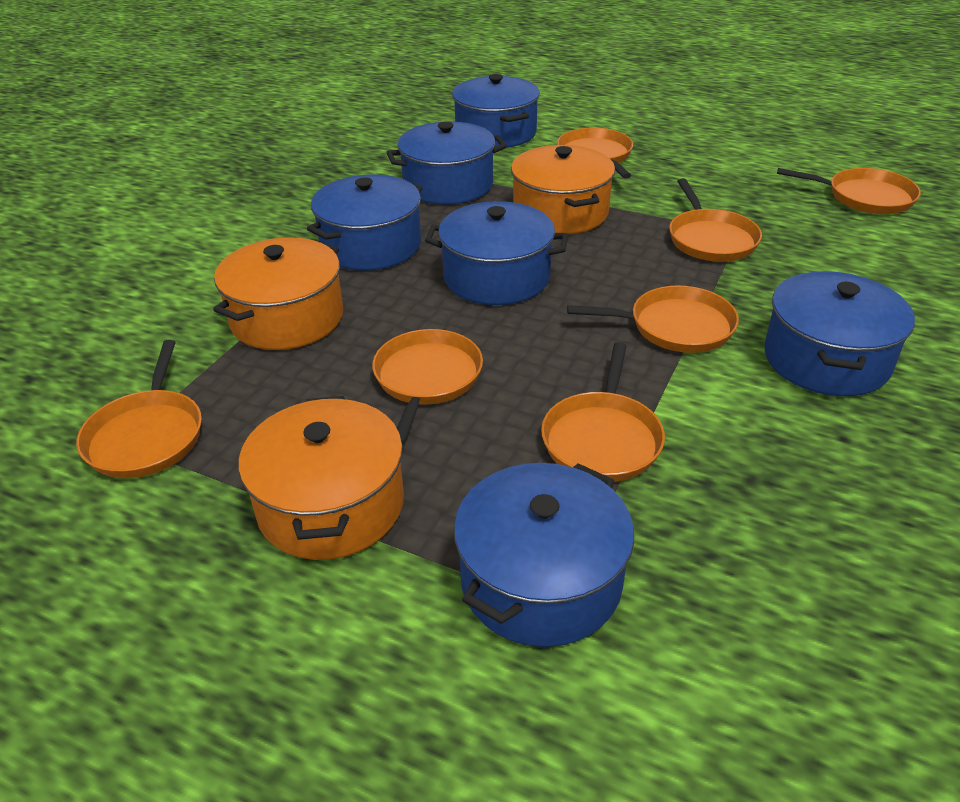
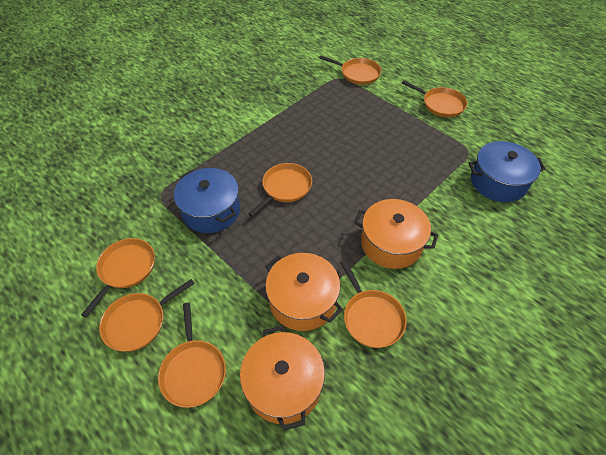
blue pot: [307,175,423,271] [386,121,507,205] [425,201,568,305] [452,74,540,148] [454,463,634,647] [764,271,915,396] = 6 -> [174,168,240,233] [469,141,546,202] = 2

